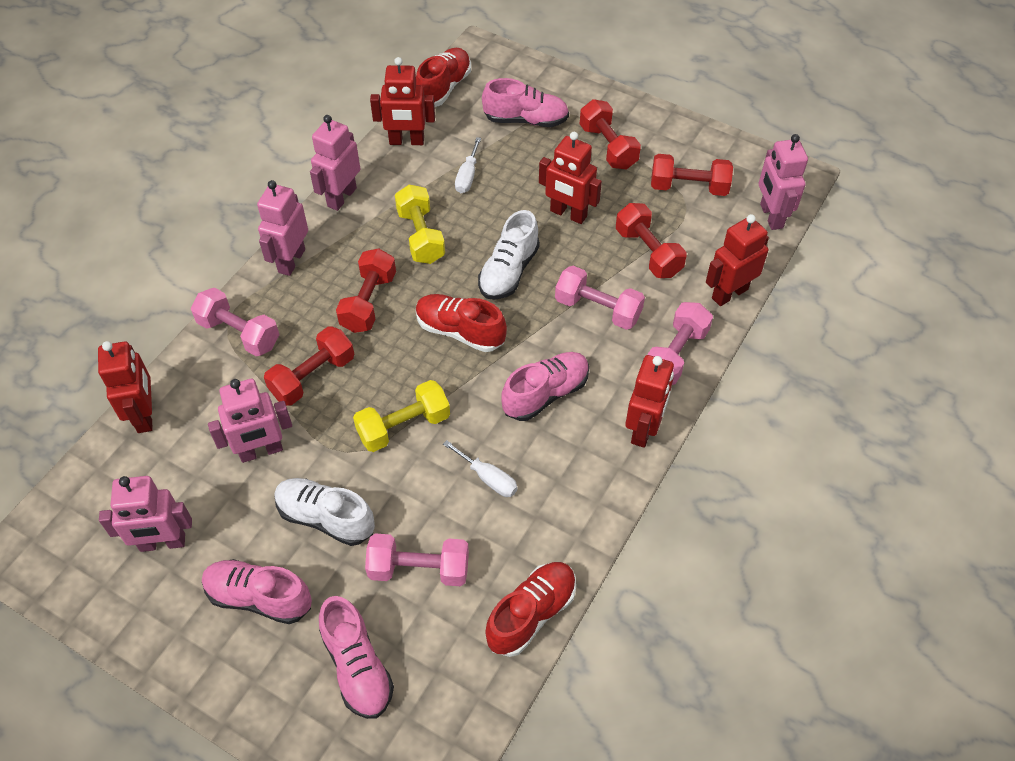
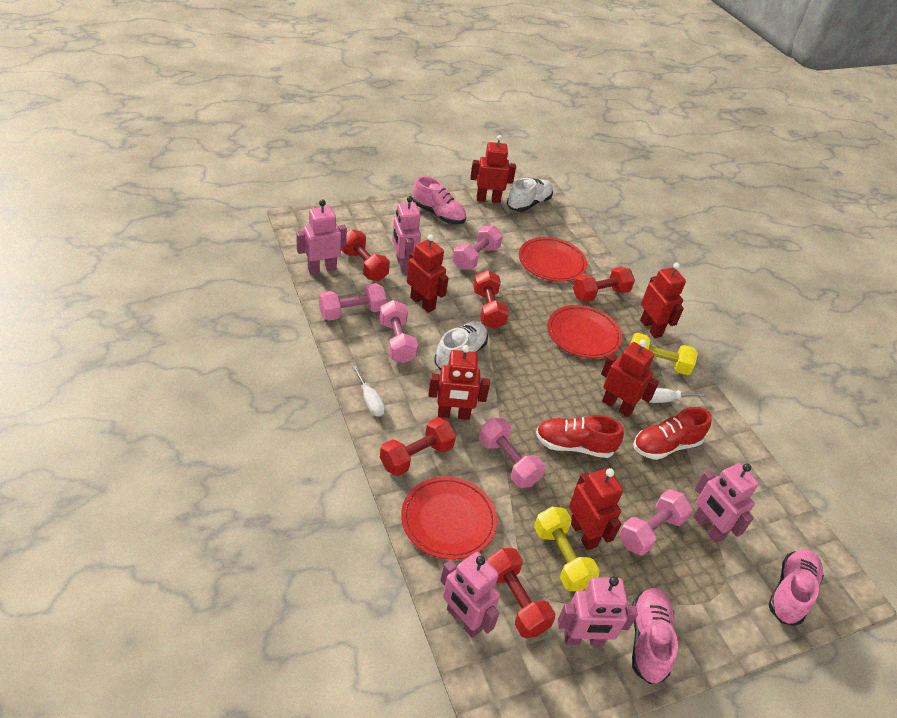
pink dumbbell: [191,288,279,356] [365,533,469,586] [555,266,645,330] [647,302,713,385] = 4 -> [319,283,387,321] [380,300,418,363] [453,226,503,270] [479,418,545,488] [619,489,693,556] = 5
pink shoe: [202,559,312,624] [319,596,394,719] [482,78,569,127] [501,352,589,421] = 4 -> [413,176,466,224] [632,588,678,684] [769,549,824,626] = 3
red plate: none = 0 -> [401,476,497,560] [519,237,587,282] [547,305,622,358] = 3
red robot: [98,341,153,433] [370,57,435,145] [539,132,602,224] [625,355,674,448] [706,214,769,306] = 5 -> [407,234,448,313] [429,345,490,420] [470,135,516,203] [569,468,623,550] [601,340,659,417] [640,263,686,338] = 6
red shoe: [415,294,507,352] [416,48,471,107] [485,562,576,657] = 3 -> [536,415,624,458] [633,407,712,460] = 2

